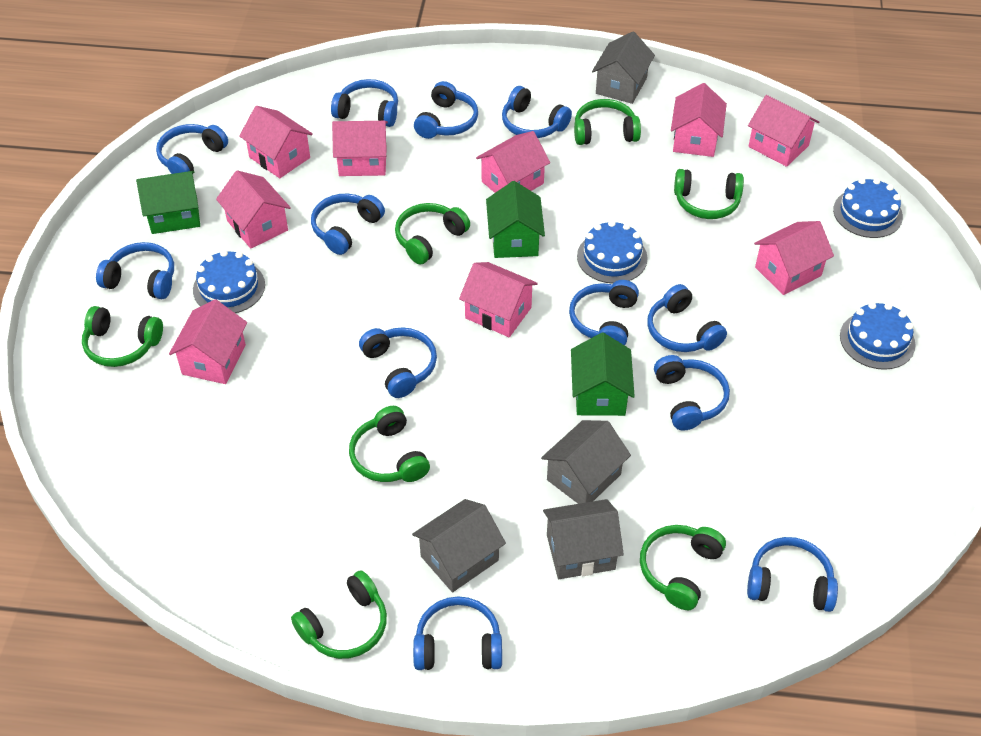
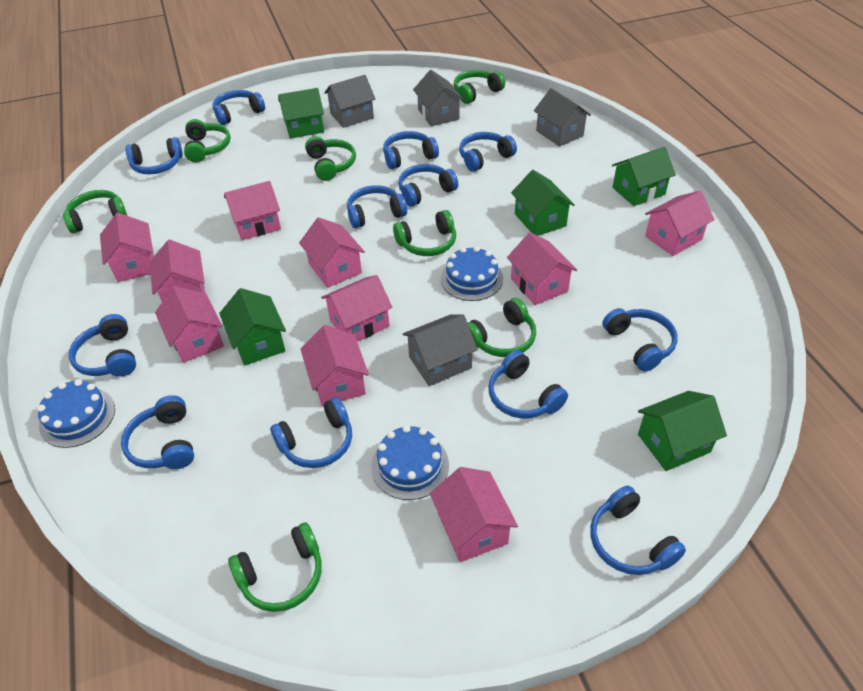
blue cake: [193,250,265,313] [577,220,648,284] [833,178,903,238] [840,302,916,370] = 4 -> [37,379,115,448] [371,425,449,500] [441,246,503,301] = 3
green house: [136,171,200,234] [486,181,545,258] [571,333,635,416] = 3 -> [219,288,286,366] [278,88,324,139] [511,170,575,236] [612,147,676,206] [638,391,727,471] = 5
pink house: [169,299,247,384] [216,170,291,249] [239,106,313,178] [332,121,388,176] [459,262,538,337] [476,131,550,193] [671,83,727,157] [748,95,819,167] [754,221,834,295] = 9 -> [100,213,154,282] [150,240,205,302] [155,286,224,363] [224,181,281,240] [299,217,365,288] [301,325,369,406] [321,275,393,342] [430,467,518,562] [507,232,577,305] [645,191,715,256] = 10

